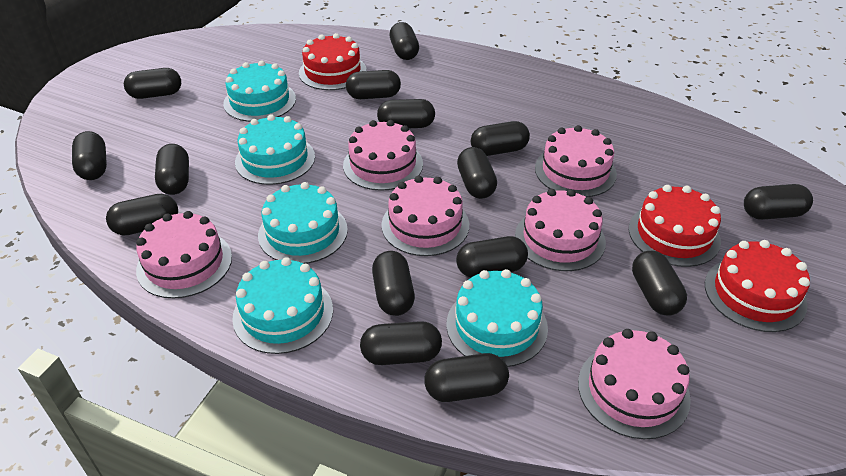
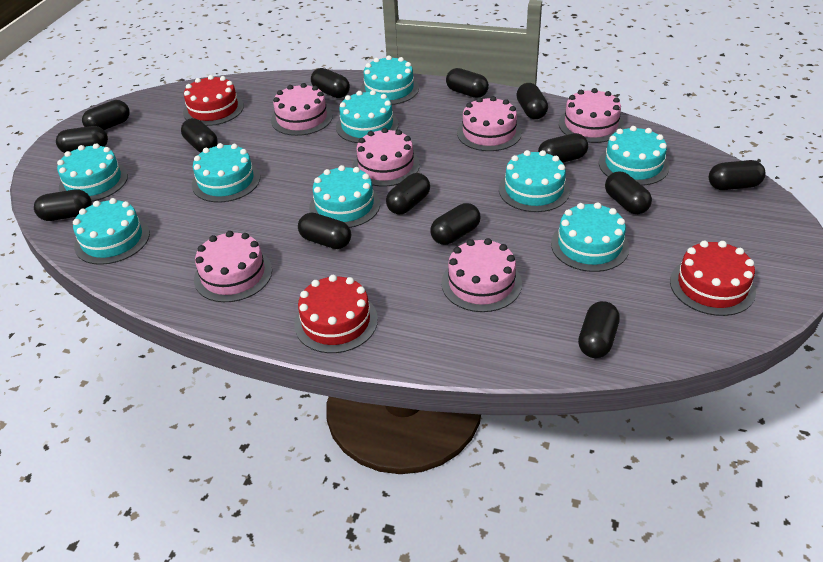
black capsule: [72,131,107,180] [106,194,178,236] [124,68,181,99] [155,144,189,195] [346,70,401,99] [360,321,442,365] [372,251,415,316] [377,99,435,128] [390,22,419,60] [424,353,509,402] [456,236,528,277] [457,147,497,199] [471,121,530,156] [632,251,687,315] [744,184,813,220] = 15 -> [34,189,92,221] [56,126,108,153] [82,100,130,130] [181,118,218,152] [298,212,351,249] [311,68,350,98] [386,173,430,214] [430,203,480,245] [446,68,489,98] [516,83,548,119] [538,133,588,163] [578,301,620,358] [605,171,652,214] [709,160,765,190] = 14
turquoise cake: [223,60,296,122] [232,257,333,354] [235,114,315,185] [258,182,348,264] [446,269,548,367] = 5 -> [57,143,128,201] [73,198,150,265] [192,143,260,202] [309,165,380,228] [336,90,399,143] [360,55,419,105] [499,150,570,212] [551,202,629,272] [599,126,669,186] = 9

